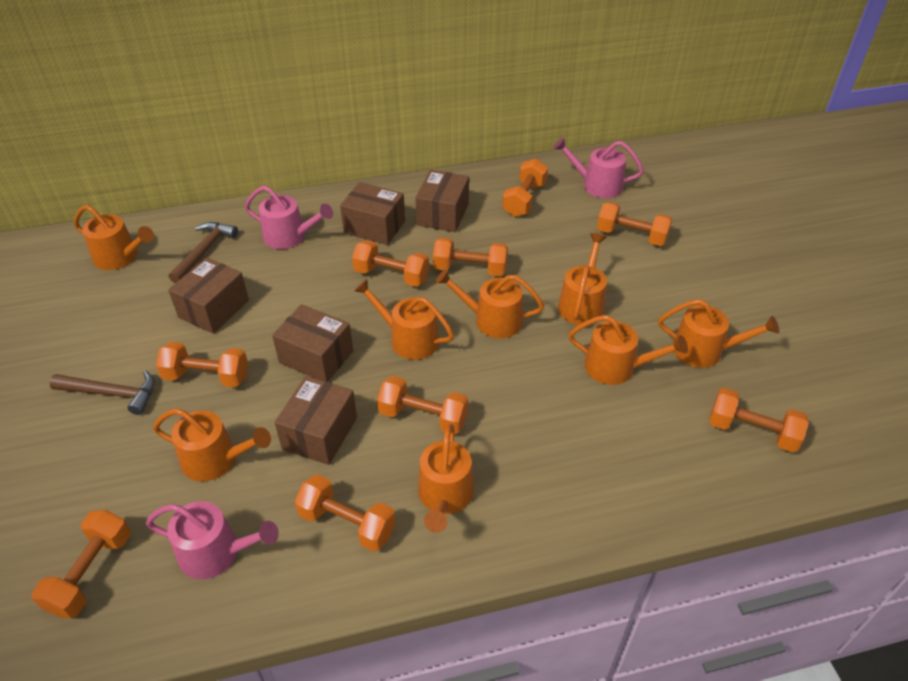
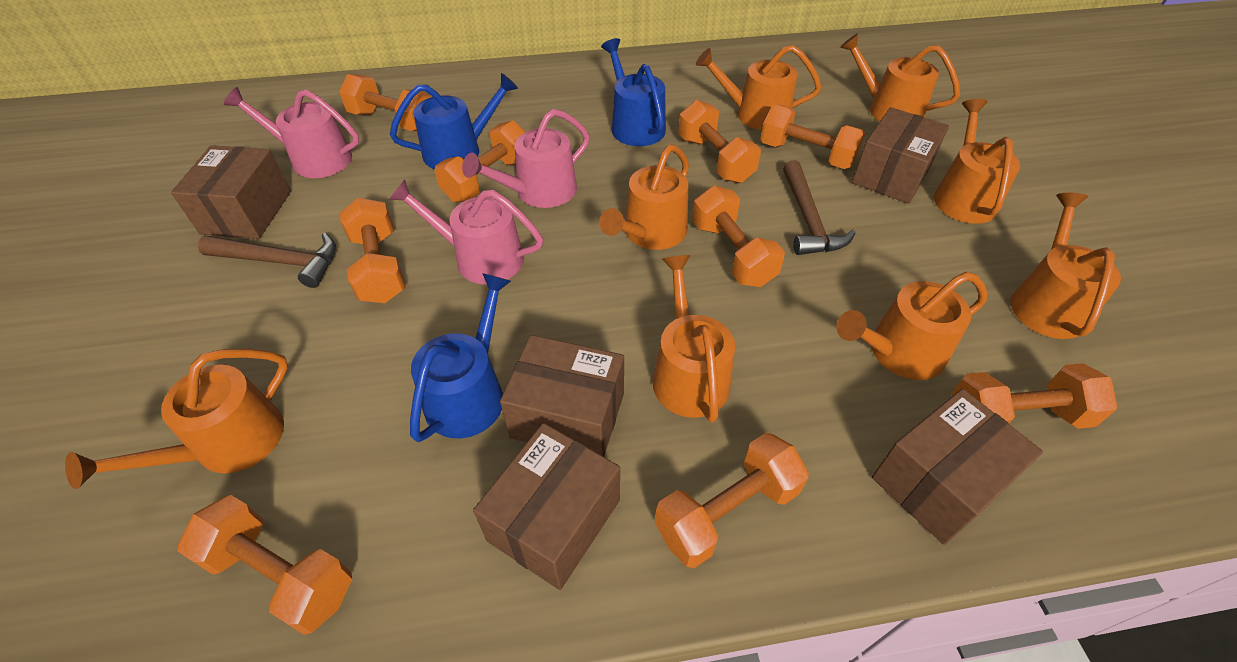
blue watering can: none = 0 -> [390,73,518,169] [410,273,511,442] [601,38,666,146] = 3

